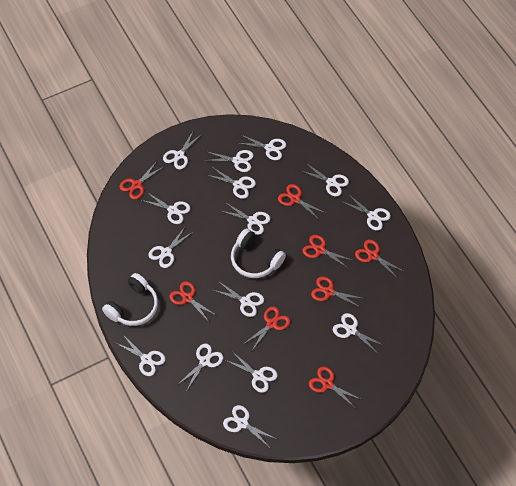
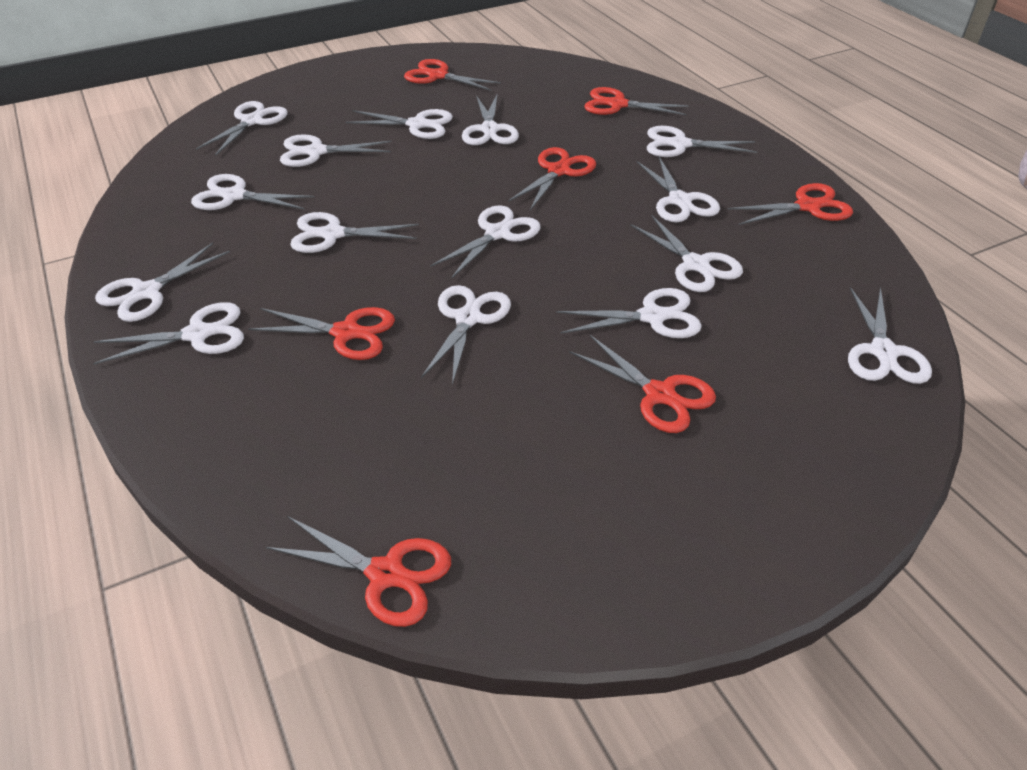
red scissors: [120,161,165,200] [169,281,216,323] [245,306,290,352] [278,184,325,219] [302,235,354,269] [309,367,362,408] [311,277,365,307] [355,240,405,279] = 8 -> [248,307,395,360] [266,516,451,627] [404,59,501,91] [508,147,596,210] [569,335,716,433] [584,87,689,115] [728,183,853,225] = 7
white headphones: [102,273,158,326] [231,228,286,278] = 2 -> none = 0

